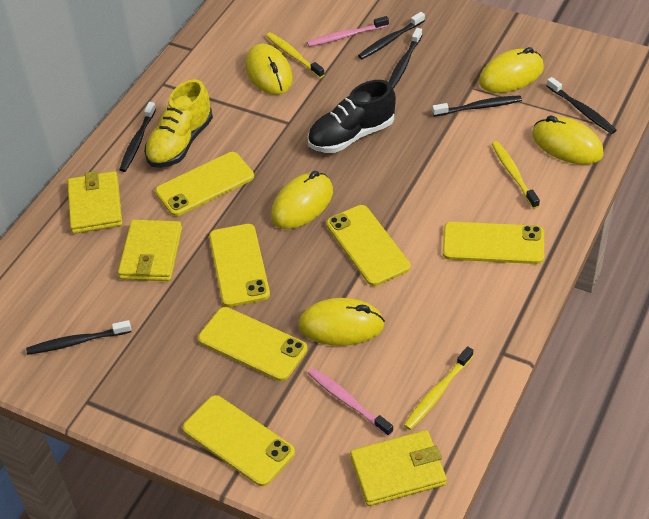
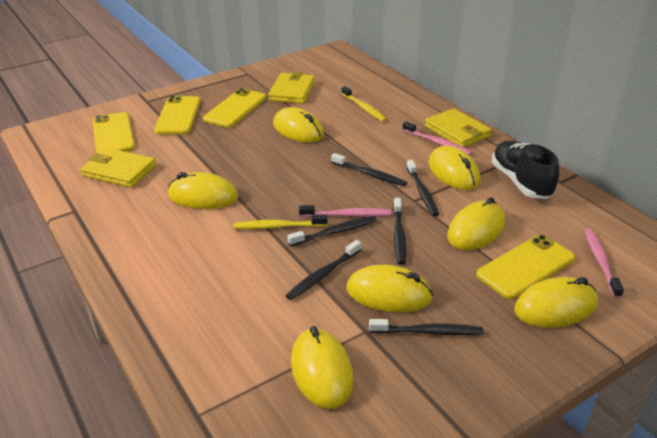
pink toothbrush: [307,16,389,47] [308,368,393,436] = 2 -> [299,205,391,217] [402,122,472,155] [585,229,624,298] = 3
yellow mouse: [245,44,293,95] [271,171,333,229] [298,298,385,346] [479,47,544,93] [532,115,604,165] = 5 -> [168,172,238,209] [273,107,324,142] [291,326,354,409] [347,265,433,312] [428,146,480,190] [447,197,505,250] [514,277,598,328] = 7
yellow phone: [155,152,254,216] [183,395,295,486] [198,307,308,381] [209,224,270,307] [326,205,410,286] [443,222,544,264] = 6 -> [93,112,135,154] [154,96,201,134] [203,88,266,127] [476,235,575,299] = 4
yellow shoe: [144,79,213,168] = 1 -> none = 0
yellow toothbrush: [266,32,325,78] [404,346,473,430] [492,141,540,209] = 3 -> [233,214,327,229] [341,86,387,122] = 2

